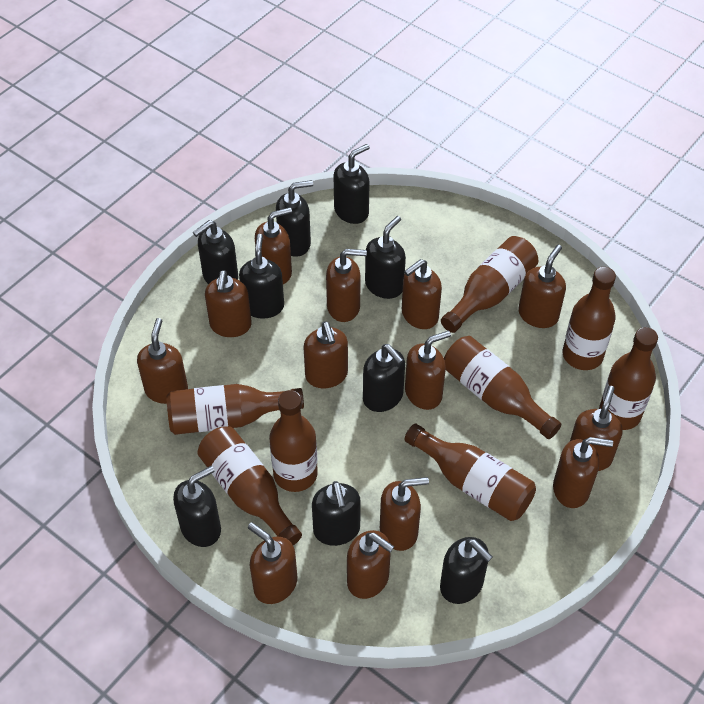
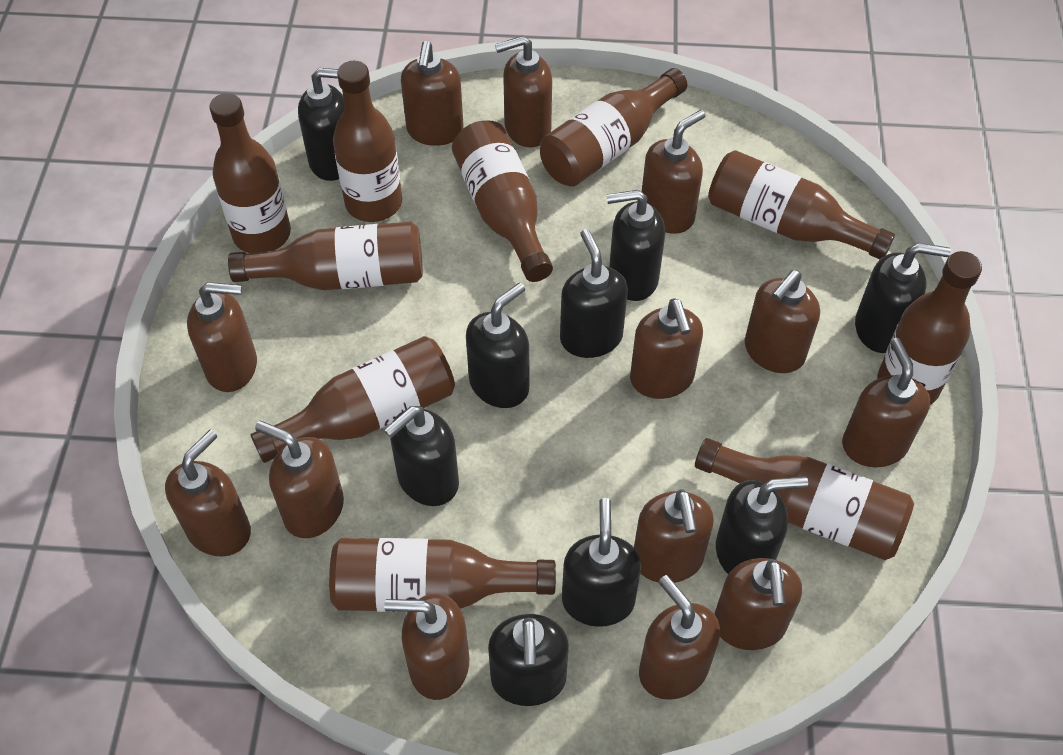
brown bottle: [166,384,304,435] [197,426,302,545] [269,390,318,492] [404,424,536,521] [441,236,538,333] [444,336,562,439] [563,267,616,370] [599,327,658,430] = 8 -> [209,93,291,253] [228,221,423,290] [251,336,455,463] [329,538,556,612] [333,61,402,222] [452,120,553,282] [540,68,687,187] [695,438,914,560] [708,150,895,259] [878,251,982,405] = 10

